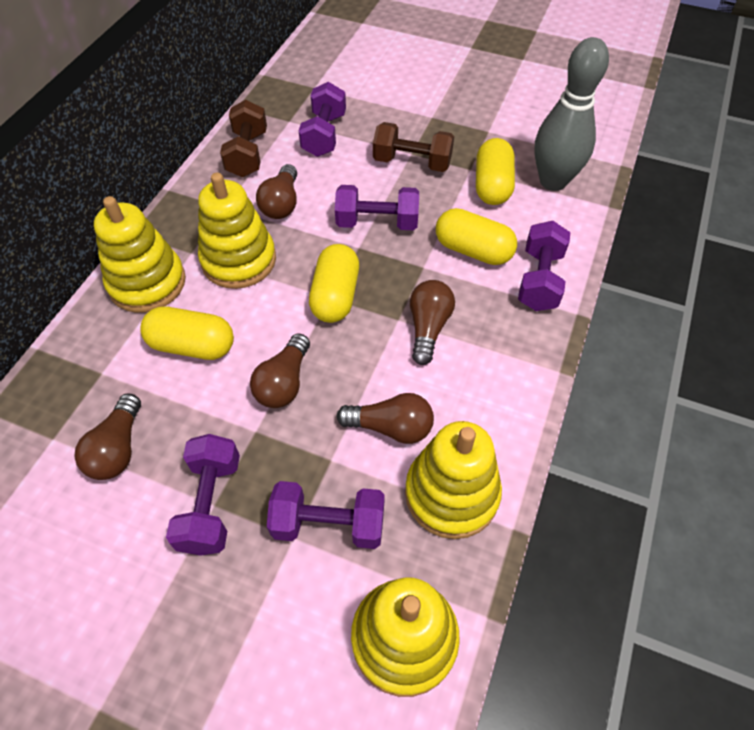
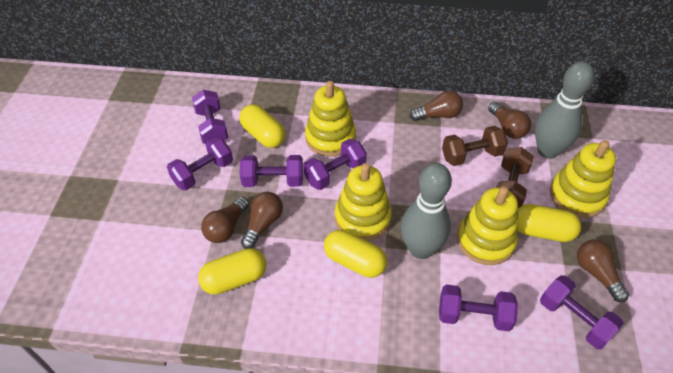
grey bowling pin: [534,37,609,191] = 1 -> [401,163,452,259] [535,61,594,159] = 2
purple dumbbell: [166,434,240,556] [267,481,385,549] [298,82,346,157] [335,185,419,230] [518,221,571,311] = 5 -> [167,137,233,190] [192,90,228,144] [240,155,303,187] [304,139,367,190] [439,284,518,331] [540,275,623,349] = 6

